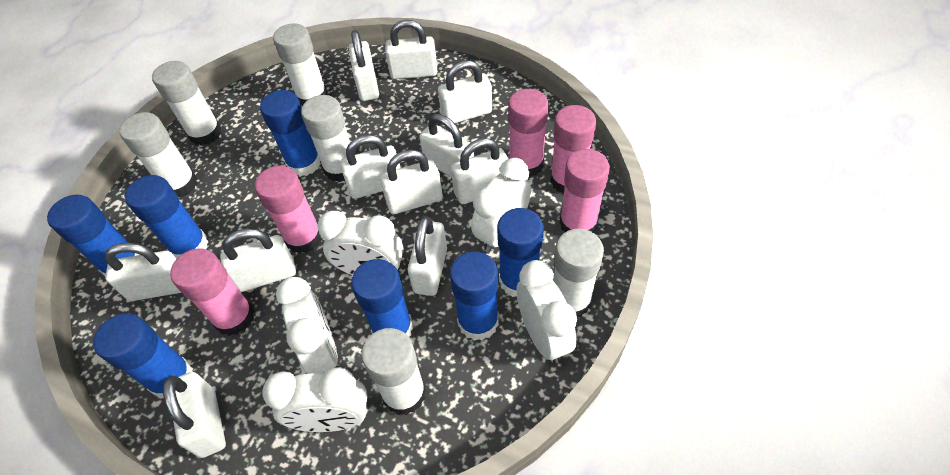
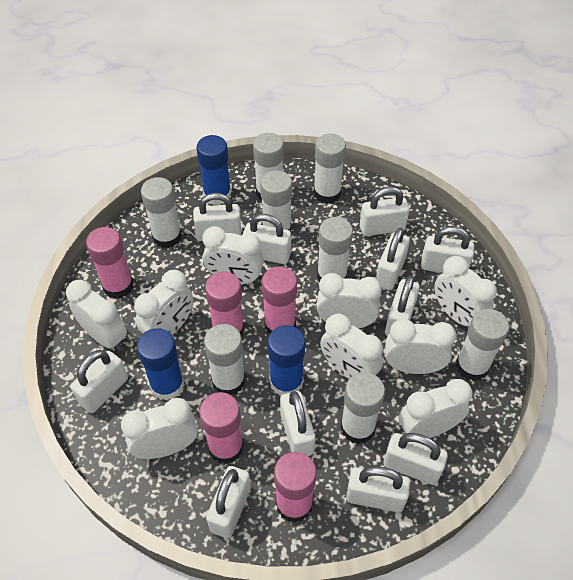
blue glue stick: [47,195,139,276] [93,313,193,399] [125,175,208,259] [260,90,321,177] [351,259,413,337] [450,251,499,341] [497,208,544,297] = 7 -> [137,328,184,401] [196,135,231,205] [268,325,305,396] = 3
white clock: [262,367,367,432] [276,277,338,374] [317,211,404,275] [471,158,531,252] [517,260,577,363] = 5 -> [66,280,127,351] [121,398,198,459] [134,270,193,335] [202,226,264,284] [316,273,382,328] [320,314,383,379] [385,319,456,374] [399,379,472,438] [434,256,497,327] = 9
white glue stick: [119,112,197,197] [152,61,222,146] [273,23,328,106] [301,95,350,182] [361,328,426,415] [553,228,604,317] = 6 -> [141,177,182,248] [204,324,245,395] [253,133,284,200] [260,170,292,232] [313,133,346,204] [317,217,353,283] [340,372,385,444] [456,309,509,381] = 8

